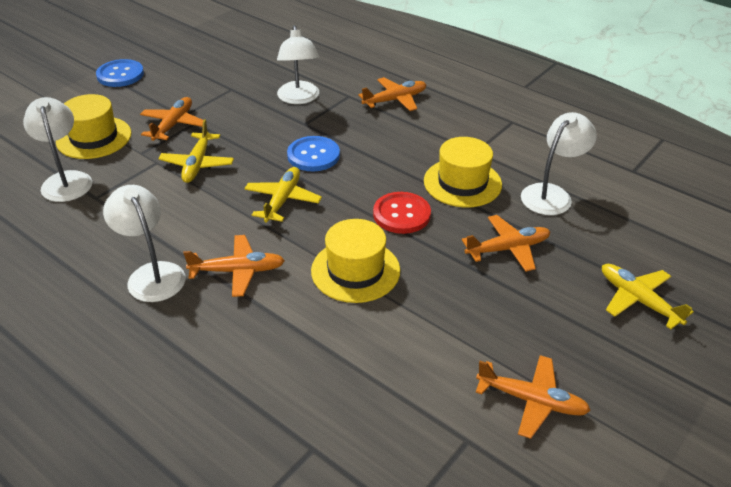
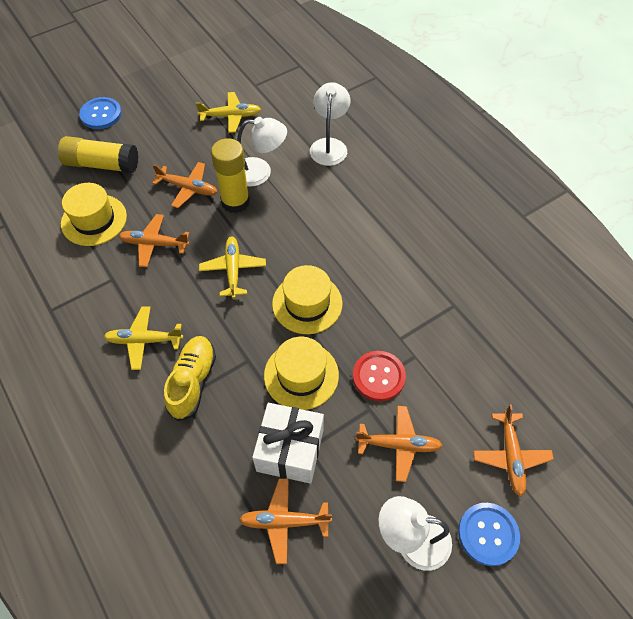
white gift: none = 0 -> [252,403,324,484] = 1
white lamp: [23,97,92,202] [103,185,185,302] [277,25,319,104] [521,112,597,215] = 4 -> [237,117,287,186] [310,82,350,166] [379,496,452,571] = 3
yellow glue stick: none = 0 -> [58,136,138,173] [211,138,250,213] = 2
yellow shoe: none = 0 -> [164,336,216,421] = 1

